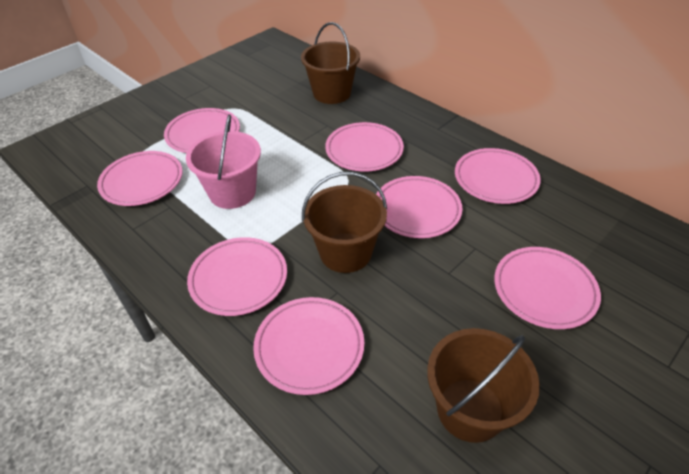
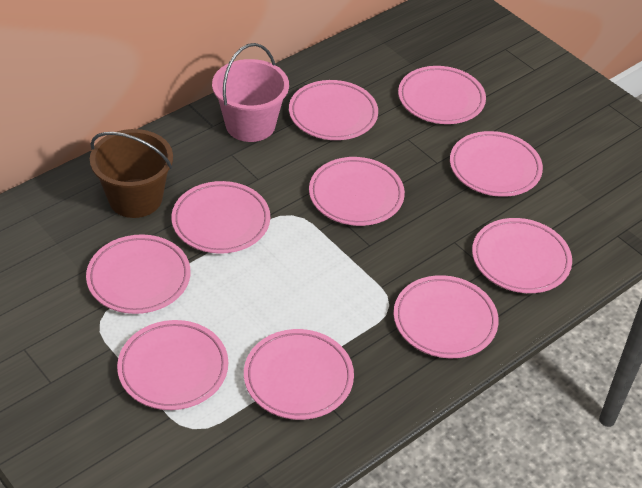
brown bucket: [301,22,360,104] [302,172,387,273] [427,328,540,443] = 3 -> [90,129,173,218] = 1
pink plate: [97,151,183,206] [164,108,240,153] [187,237,287,316] [253,297,364,395] [325,122,404,172] [376,176,463,238] [455,148,541,204] [494,247,601,329] = 8 -> [86,234,191,314] [117,320,228,410] [172,181,270,254] [244,329,354,420] [289,80,378,140] [309,157,405,226] [394,275,499,358] [398,66,486,124] [450,131,543,197] [472,218,572,293] = 10

